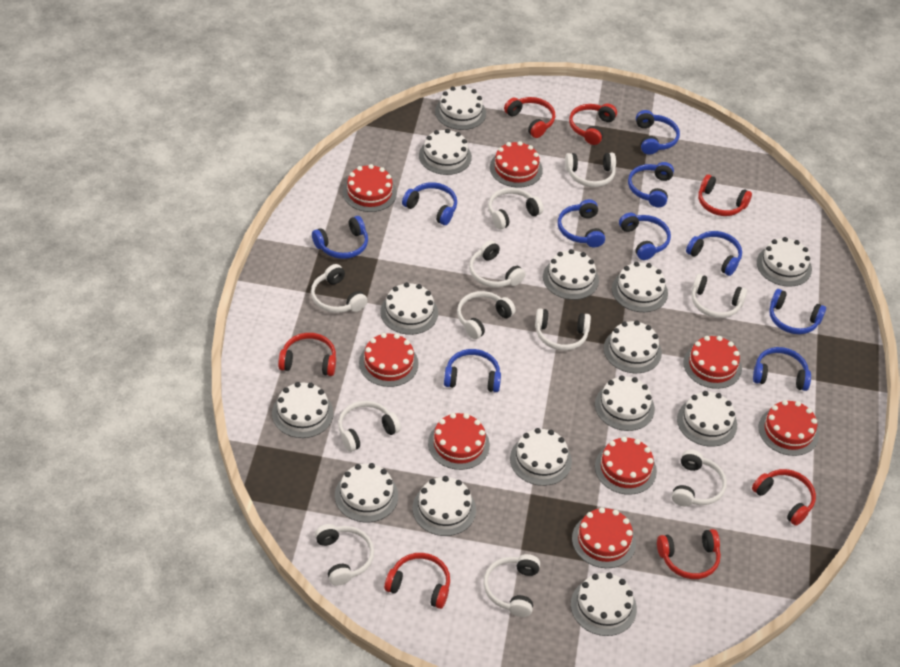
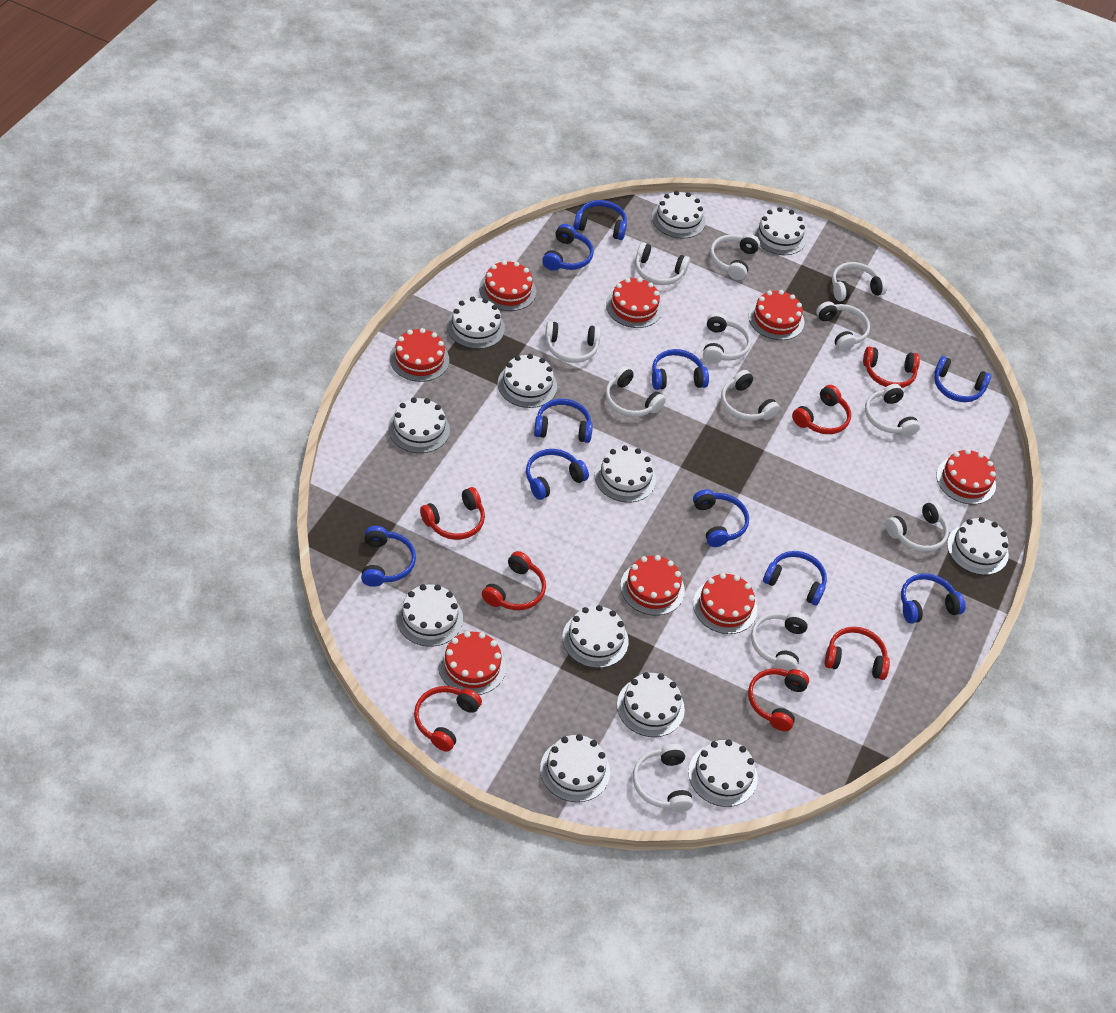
white cake: [272,382,334,438] [335,463,398,522] [380,282,438,335] [412,476,476,536] [419,129,472,175] [435,86,486,130] [510,428,572,486] [543,249,599,300] [571,573,637,636] [595,376,655,431] [604,320,662,373] [612,262,668,312] [677,391,737,447] [757,237,812,287] = 14 -> [388,397,450,453] [396,584,463,647] [447,297,505,349] [498,354,557,408] [540,734,610,802] [562,605,629,668] [595,445,656,502] [617,672,685,737] [652,191,706,239] [688,739,758,807] [753,207,807,255] [947,517,1009,575] = 12
white headphones: [311,264,368,313] [315,524,374,586] [338,401,401,452] [457,291,516,339] [469,240,526,288] [484,554,540,617] [488,188,543,230] [535,308,591,351] [565,153,616,187] [672,450,727,507] [691,274,747,318] = 11 -> [545,321,601,363] [605,366,666,417] [633,744,693,812] [635,242,690,285] [703,312,751,363] [710,234,760,280] [721,370,780,421] [751,612,809,671] [816,301,870,351] [832,262,887,301] [865,384,920,437] [886,501,949,552] = 12

